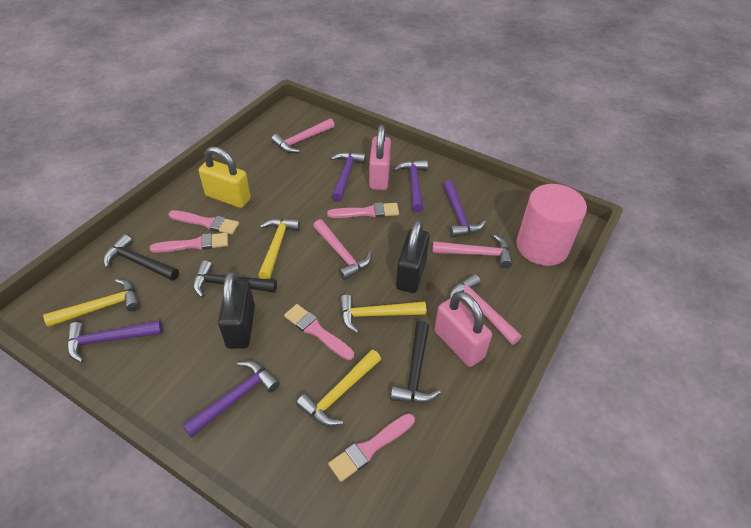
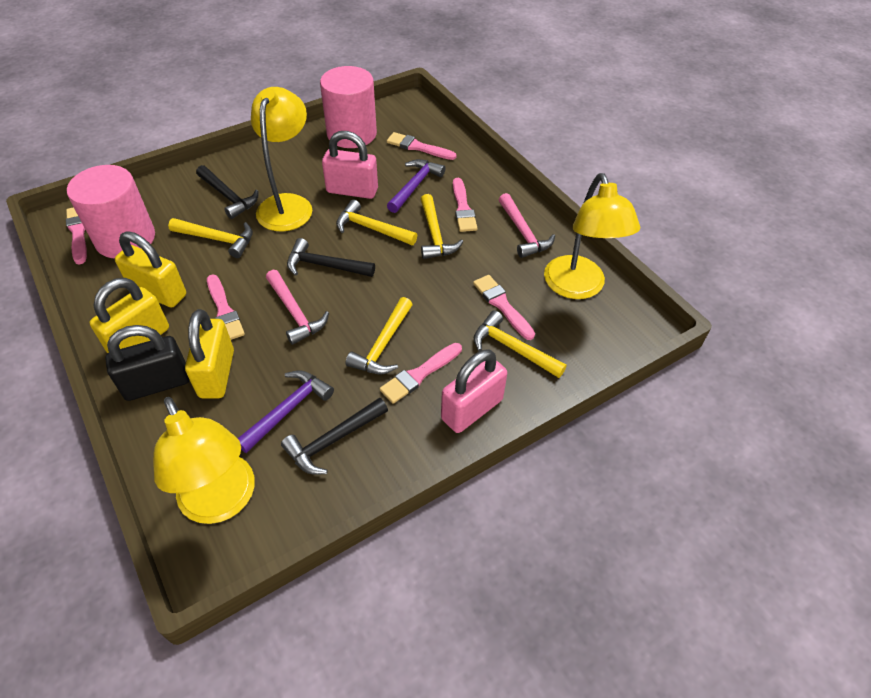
black padlock: [218,271,255,349] [396,220,430,293] = 2 -> [105,325,189,401] = 1
pink brush: [150,233,228,253] [169,210,239,234] [284,304,354,360] [327,203,399,218] [328,413,415,482] = 5 -> [66,207,87,265] [207,274,245,340] [380,343,462,404] [387,132,457,160] [453,178,477,232] [473,275,535,340] = 6
pink cylinder: [516,184,587,266] = 1 -> [67,165,155,258] [320,66,377,148] = 2
pink hammer: [271,118,335,153] [313,219,372,280] [432,235,512,268] [449,274,522,345] = 4 -> [266,270,329,345] [499,193,555,258] = 2
purple hammer: [67,320,163,363] [182,361,280,438] [331,152,366,202] [393,160,428,212] [443,180,486,237] = 5 -> [237,370,334,453] [387,159,445,213] = 2
yellow hammer: [43,279,140,327] [258,218,300,279] [296,350,381,427] [339,295,426,334] = 4 -> [168,218,253,258] [336,200,417,245] [345,297,413,374] [420,194,463,259] [474,310,567,378] = 5
yellow lamp: none = 0 -> [153,397,255,524] [251,87,312,231] [544,173,640,299] = 3
yellow padlock: [199,146,251,208] = 1 -> [89,278,169,353] [115,231,186,308] [185,309,234,399] = 3

